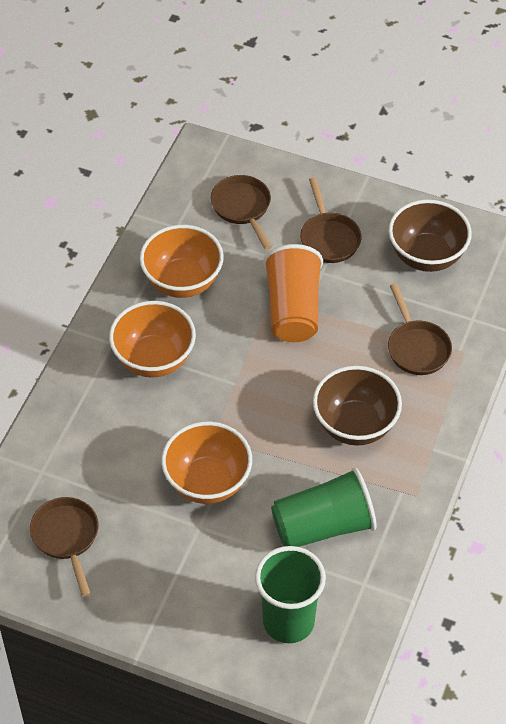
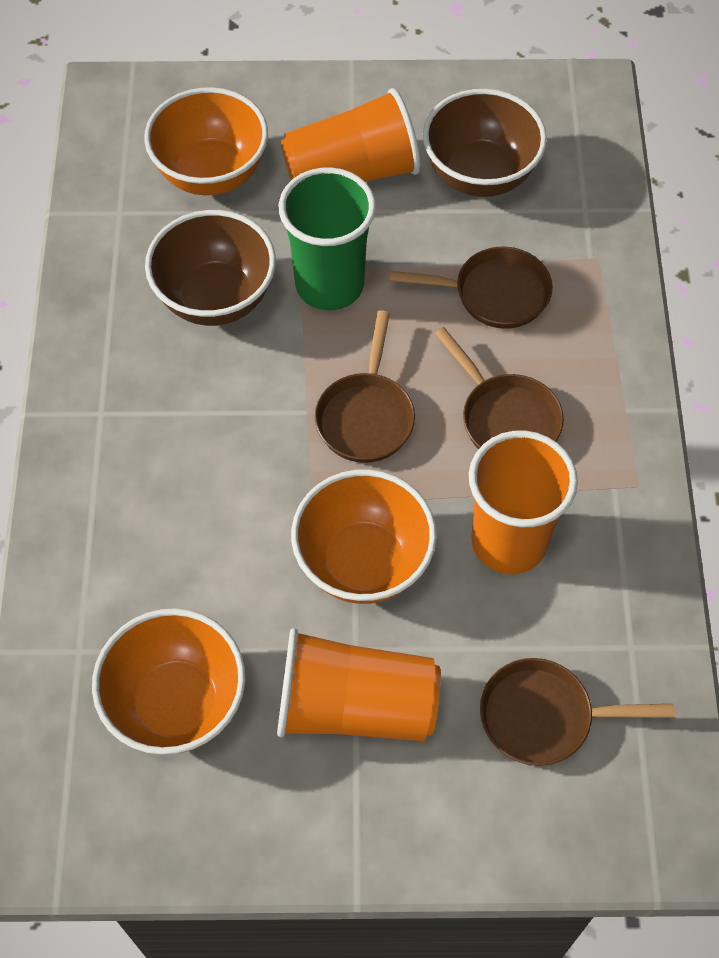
green cup: [255,546,326,643] [271,467,377,547] = 2 -> [279,167,376,310] = 1
orange cup: [263,244,323,342] = 1 -> [277,628,441,741] [281,88,421,182] [469,430,578,574] = 3

